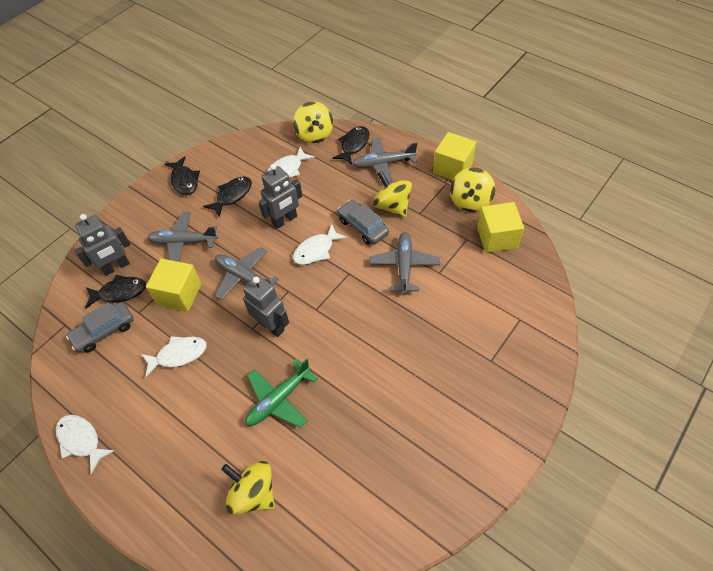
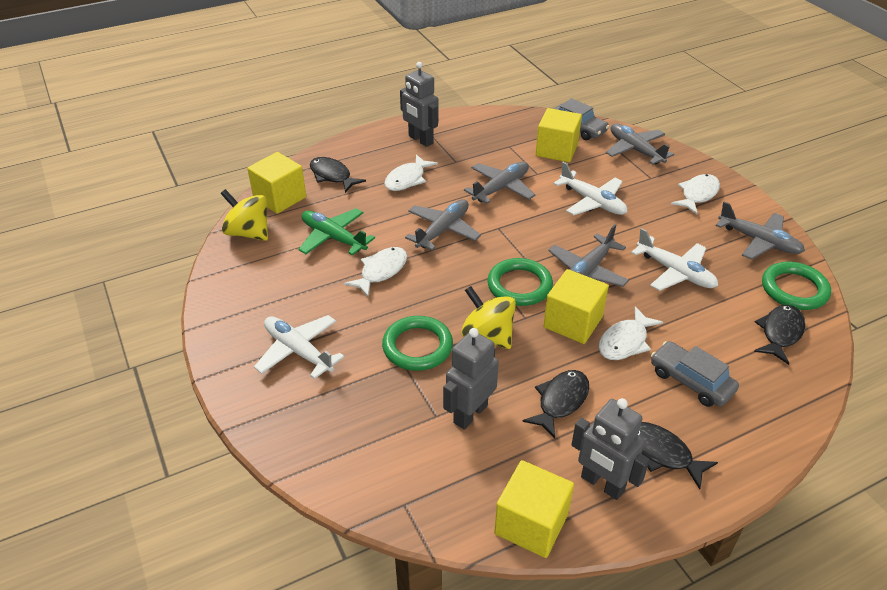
green ring: none = 0 -> [382,316,453,371] [487,258,553,306] [762,262,831,310] = 3
grey plane: [147,212,218,262] [215,247,279,300] [352,138,417,182] [370,232,440,294] = 4 -> [405,199,481,250] [464,162,535,204] [548,224,629,287] [606,124,674,165] [716,202,805,260] = 5
white plane: none = 0 -> [254,315,344,379] [553,162,627,215] [631,228,718,291] = 3
yellow cube: [146,259,202,312] [433,132,476,180] [477,202,524,253] = 3 -> [247,152,306,214] [494,460,574,558] [536,108,582,162] [543,269,609,344] = 4
yellow spinning top: [221,461,275,515] [293,101,333,143] [373,171,412,217] [450,167,495,212] = 4 -> [221,189,268,241] [461,286,516,349] = 2

